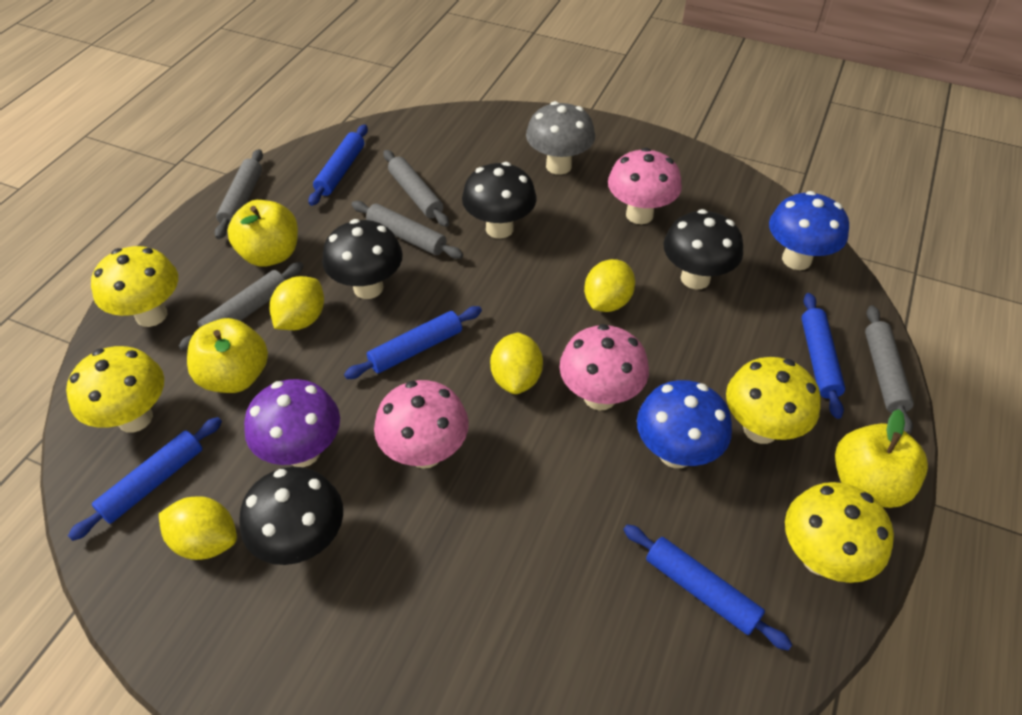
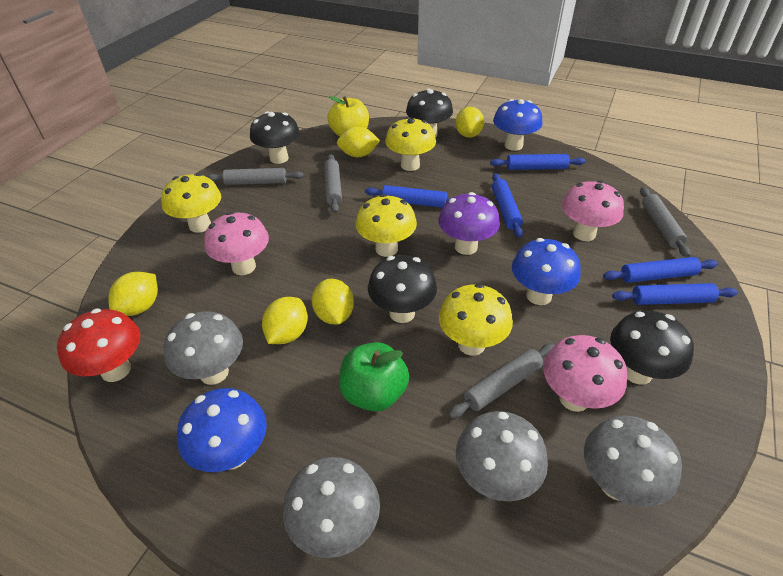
blue mushroom: [637,380,732,468] [769,191,849,270] = 2 -> [177,388,267,472] [493,99,542,151] [512,238,581,305] = 3
green apple: none = 0 -> [339,342,409,412] = 1
grey mushroom: [526,101,595,175] = 1 -> [164,311,243,385] [283,457,380,558] [456,411,548,501] [584,416,682,507] = 4
grey rolling pin: [179,262,304,350] [215,149,263,239] [351,201,463,259] [383,150,449,227] [865,305,914,434] = 5 -> [206,168,304,185] [324,154,342,213] [448,343,555,418] [640,187,690,257] = 4
red mushroom: none = 0 -> [57,308,140,382] = 1
yellow apple: [187,318,268,393] [227,200,298,267] [835,409,928,508] = 3 -> [328,96,369,137] = 1
yellow lemon: [159,496,237,560] [270,276,324,330] [490,333,543,394] [584,259,635,312] = 4 -> [108,272,158,316] [262,297,308,344] [312,279,354,325] [337,126,380,157] [455,107,484,138] = 5

